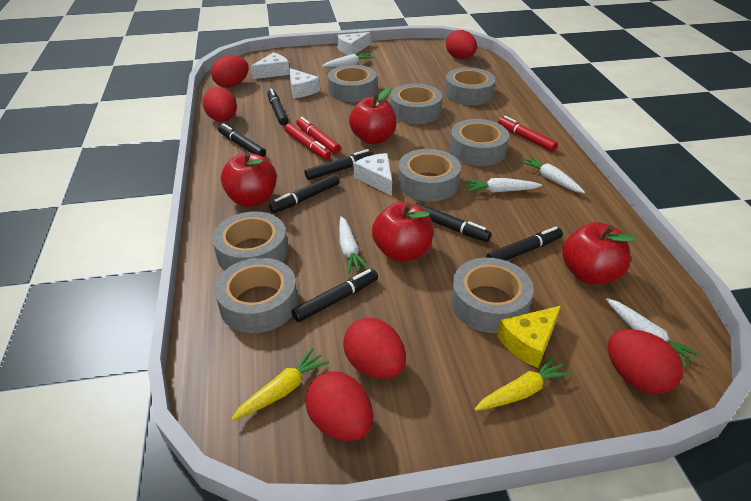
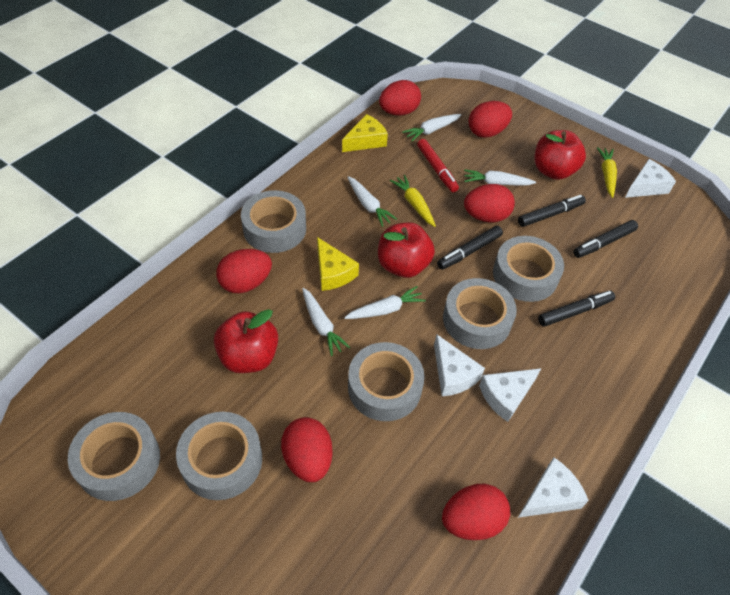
black marker: [218,123,266,157] [267,88,288,126] [269,174,340,213] [292,269,378,322] [305,149,374,180] [415,203,491,242] [486,227,563,261] = 7 -> [437,226,503,270] [518,195,586,227] [538,291,615,327] [573,220,638,258] = 4
grey tape: [212,211,288,271] [215,258,298,333] [328,65,377,102] [390,83,442,124] [398,149,461,201] [445,67,496,105] [450,119,509,166] [451,258,534,333] = 8 -> [68,412,160,501] [176,412,262,500] [241,190,306,253] [348,342,425,421] [443,278,517,349] [493,236,564,302] = 6
red apple: [221,152,277,207] [349,87,397,144] [372,202,433,262] [562,222,637,285] = 4 -> [214,309,278,373] [378,222,435,278] [534,130,586,180] = 3
red marker: [285,123,331,160] [296,117,341,154] [498,116,558,152] = 3 -> [417,139,459,192] = 1
yellow cheese: [497,306,561,368] = 1 -> [317,237,359,291] [342,114,388,152] = 2

